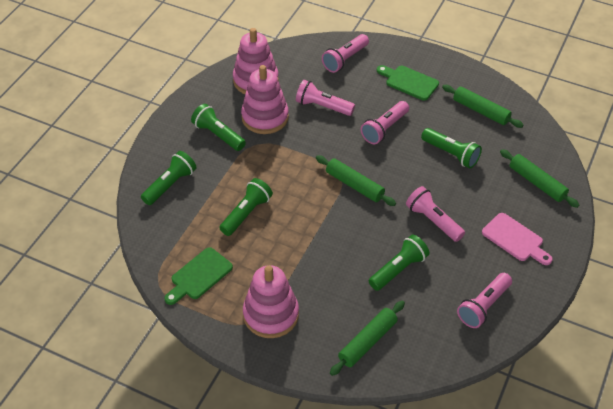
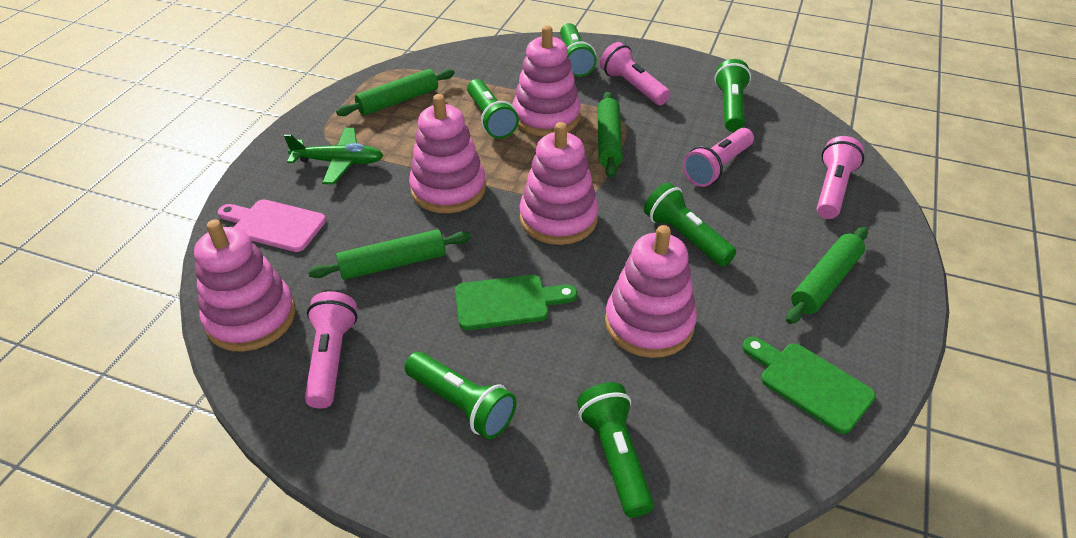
green flashlight: [141,151,197,205] [191,104,246,151] [219,178,273,236] [369,235,429,291] [421,128,482,168] = 5 -> [404,352,517,439] [467,79,519,139] [560,23,597,77] [577,382,654,518] [644,183,736,267] [714,59,751,132] = 6
green plane: none = 0 -> [284,128,384,184] = 1
pink flashlight: [296,80,355,116] [322,34,369,73] [361,101,409,144] [406,186,465,242] [457,273,512,328] = 5 -> [305,291,358,408] [600,42,670,105] [683,128,754,187] [817,136,864,219] = 4
pink stacking toy: [233,28,279,94] [241,65,289,134] [243,265,299,338] = 3 -> [194,220,295,352] [409,94,486,213] [513,25,581,136] [520,122,599,245] [605,225,697,358] = 5

